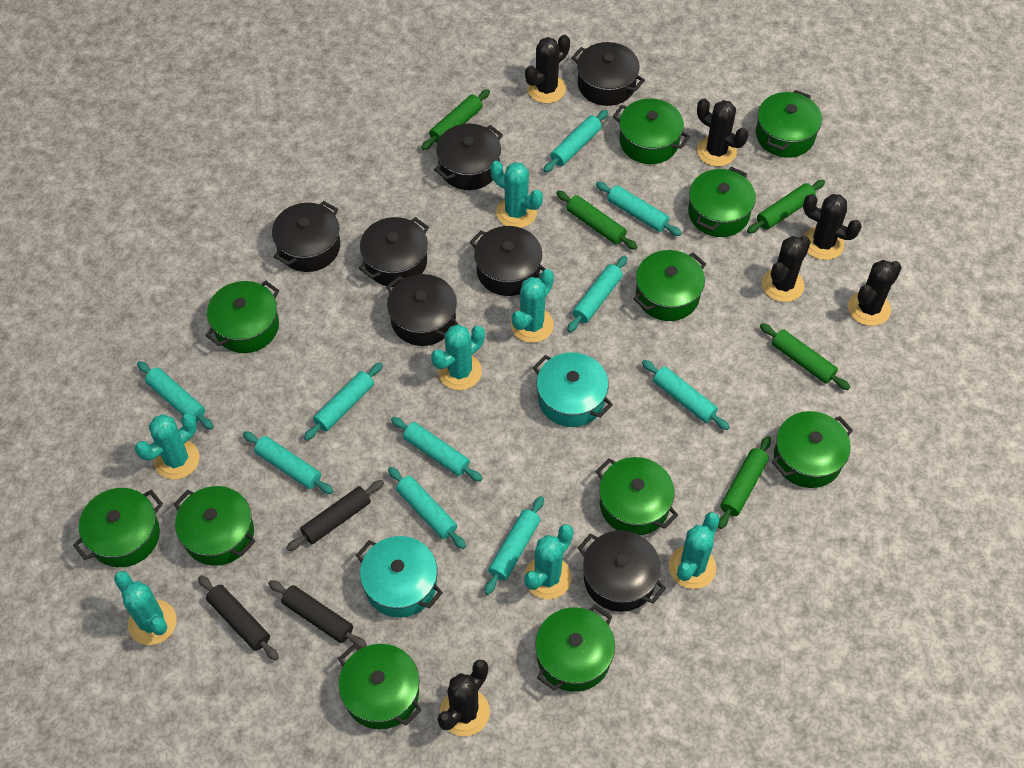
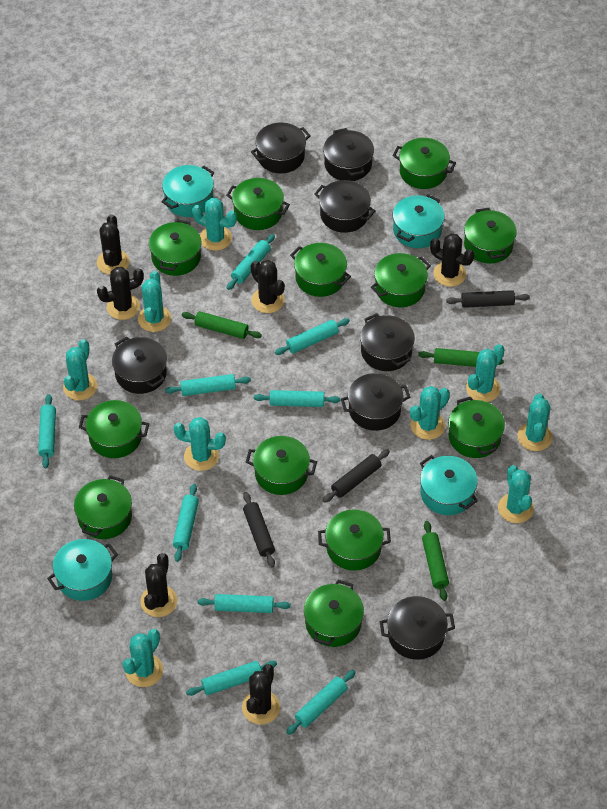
green pot: [73,488,163,567] [174,486,255,566] [205,281,279,353] [338,644,422,730] [535,605,615,692] [596,457,678,535] [613,99,690,164] [633,250,706,321] [688,167,756,237] [756,90,822,158] [772,411,853,488] = 11 -> [74,475,132,539] [79,400,149,458] [149,219,202,276] [226,178,290,230] [246,436,317,495] [290,243,351,297] [304,580,364,647] [318,509,391,571] [371,253,431,307] [393,138,456,189] [448,397,505,458] [464,208,517,264] = 12
green rolling pin: [421,89,490,150] [556,191,638,250] [718,436,771,529] [747,180,825,234] [760,323,850,390] = 5 -> [182,311,262,339] [418,348,504,367] [422,521,449,601] = 3
turquoise cactus: [114,571,177,645] [135,413,199,480] [431,324,485,390] [490,161,543,228] [511,269,554,343] [524,524,574,599] [669,512,720,589] = 7 -> [63,339,97,400] [123,629,163,687] [138,271,171,332] [174,417,226,471] [192,198,237,251] [410,386,450,440] [466,344,505,402] [498,465,534,523] [517,394,553,451] = 9
turquoise pot: [356,536,443,618] [533,352,613,427] = 2 -> [47,539,118,601] [162,165,214,217] [392,194,445,248] [420,455,478,515] = 4
turquoise rolling pin: [137,361,214,430] [243,431,333,494] [304,362,383,441] [388,467,466,549] [391,417,483,482] [484,496,544,595] [543,110,608,173] [567,256,627,332] [596,182,682,236] [642,360,730,430] = 10 -> [38,394,56,468] [165,374,251,396] [173,484,199,562] [186,661,277,696] [197,594,291,613] [227,234,275,290] [254,390,340,407] [275,318,350,355] [286,670,356,735] = 9

